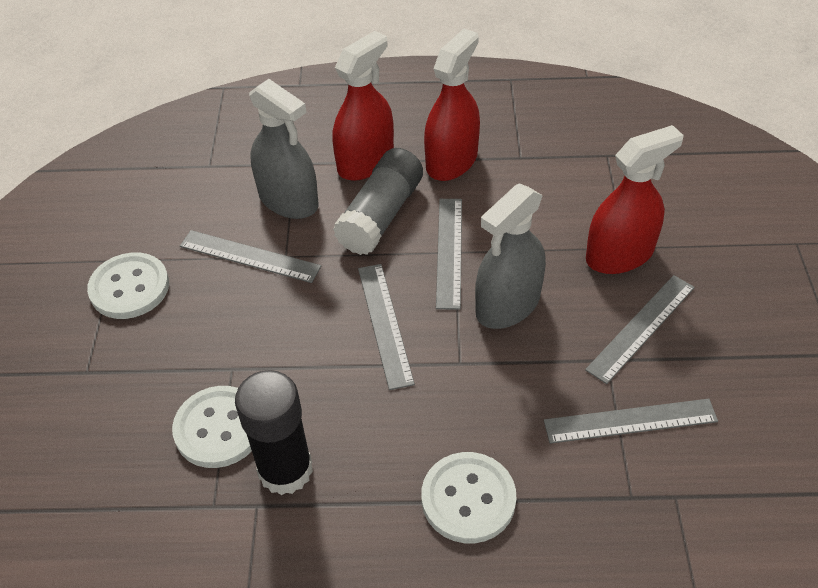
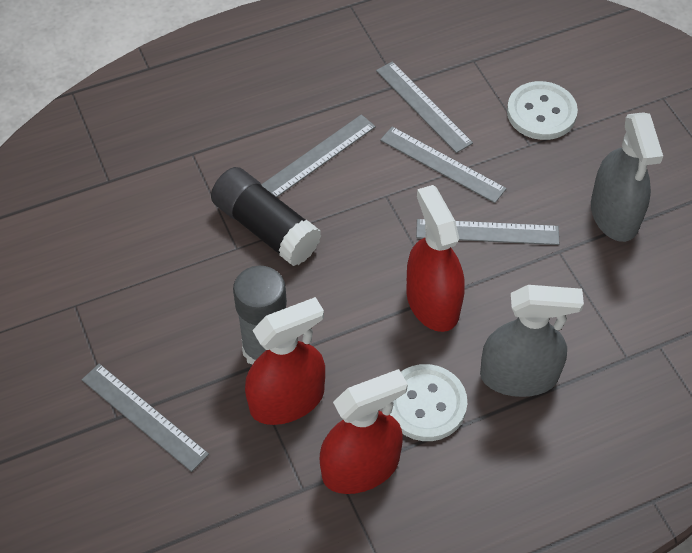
white button: [87,252,169,319] [172,386,252,468] [421,452,517,543] = 3 -> [390,364,467,441] [507,81,578,140] = 2

